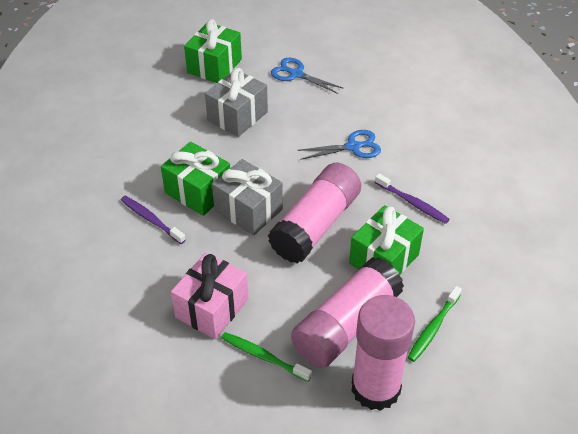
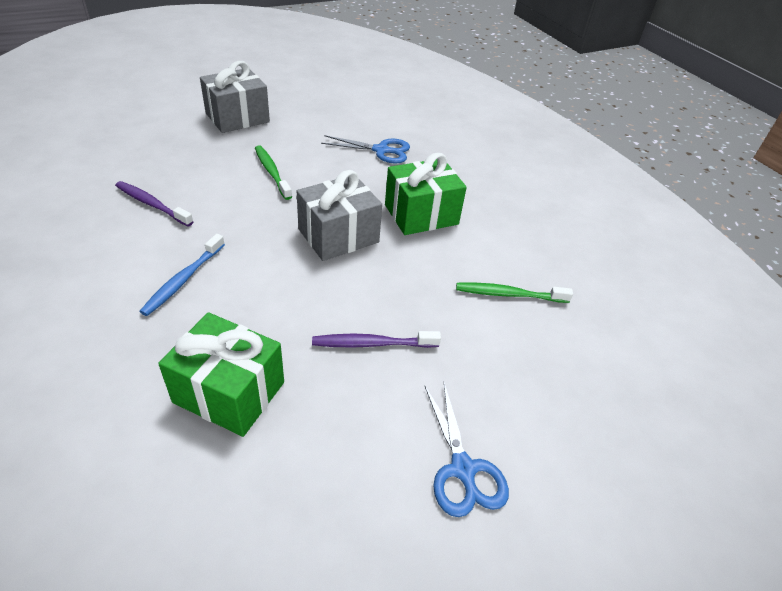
blue toothbrush: none = 0 -> [139,234,225,316] = 1
green gift: [161,142,230,216] [184,19,242,83] [349,205,424,275] = 3 -> [158,312,284,437] [385,153,467,235] = 2
pink gift: [171,252,248,339] = 1 -> none = 0
pink glue stick: [268,163,361,263] [291,257,404,368] [351,295,415,411] = 3 -> none = 0

